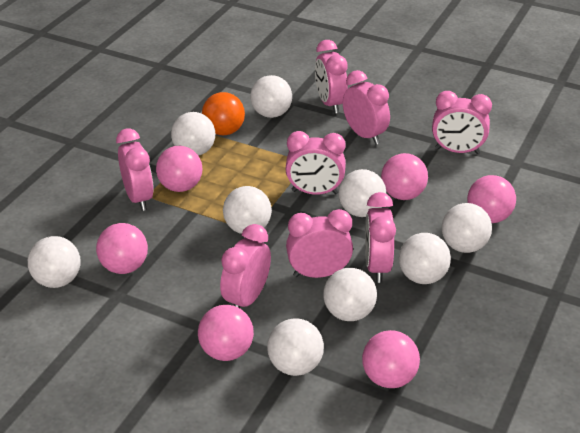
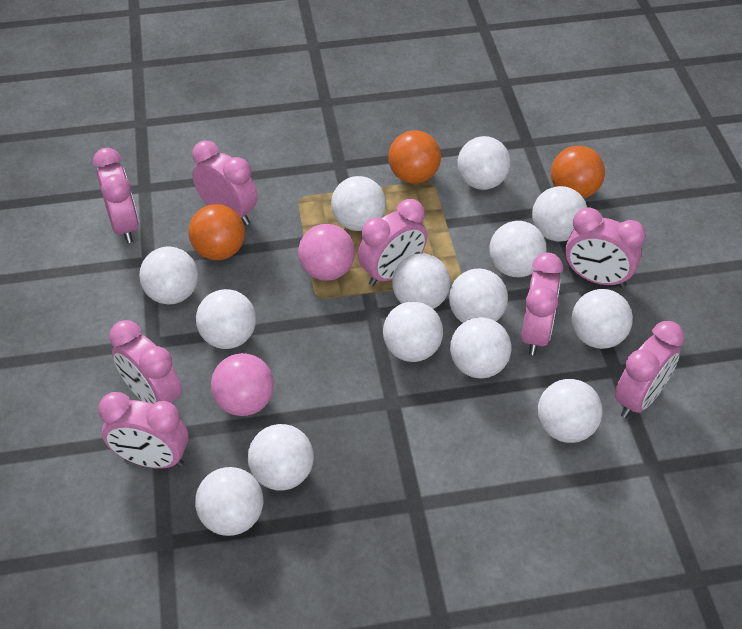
orange ball: [202,92,245,135] = 1 -> [189,204,245,260] [388,130,441,184] [551,146,605,198] = 3
pink ball: [96,223,148,274] [156,146,202,192] [198,305,254,361] [362,330,420,388] [381,153,428,200] [467,175,516,223] = 6 -> [211,353,274,416] [298,224,355,281] = 2
white ball: [28,236,81,288] [171,112,215,156] [223,186,272,234] [250,75,292,118] [267,319,324,376] [323,268,377,321] [339,169,386,217] [399,233,451,284] [442,203,492,253] = 9 -> [139,247,198,304] [195,467,263,536] [196,289,256,349] [248,424,314,491] [331,176,386,231] [383,302,443,362] [392,253,450,309] [449,269,508,323] [450,317,511,378] [457,136,510,190] [489,221,546,277] [532,186,587,242] [538,379,603,443] [572,289,633,349] = 14

